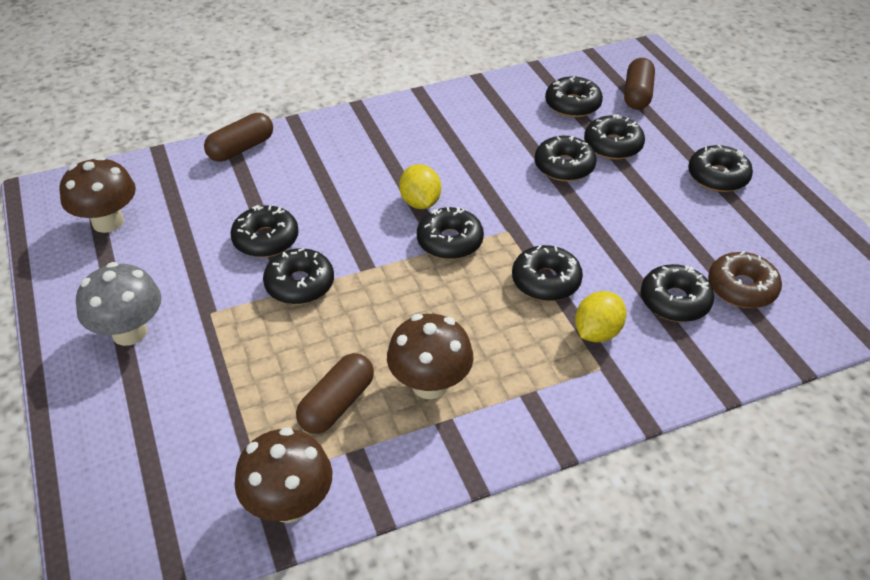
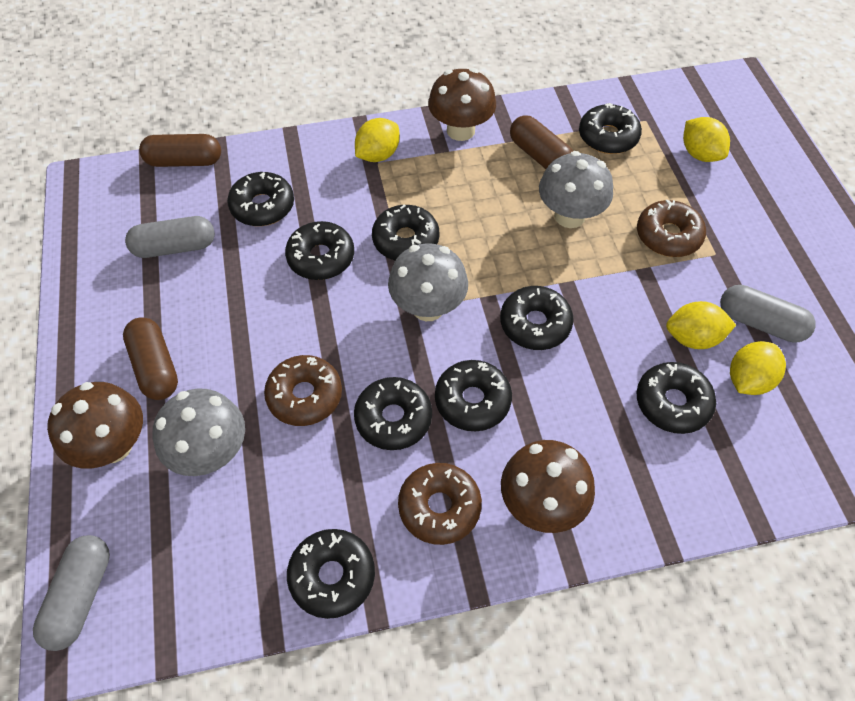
brown donut: [708,251,782,308] = 1 -> [264,355,342,426] [398,463,482,545] [637,200,706,257] = 3
grey capsule: none = 0 -> [33,535,110,651] [125,216,215,258] [720,285,816,343] = 3
grey mushroom: [76,262,161,346] = 1 -> [153,388,245,476] [388,243,468,321] [539,151,613,228] = 3
yellow lemon: [399,164,441,209] [575,291,626,342] = 2 -> [355,118,400,162] [666,301,736,349] [683,117,730,162] [730,341,786,395] = 4

